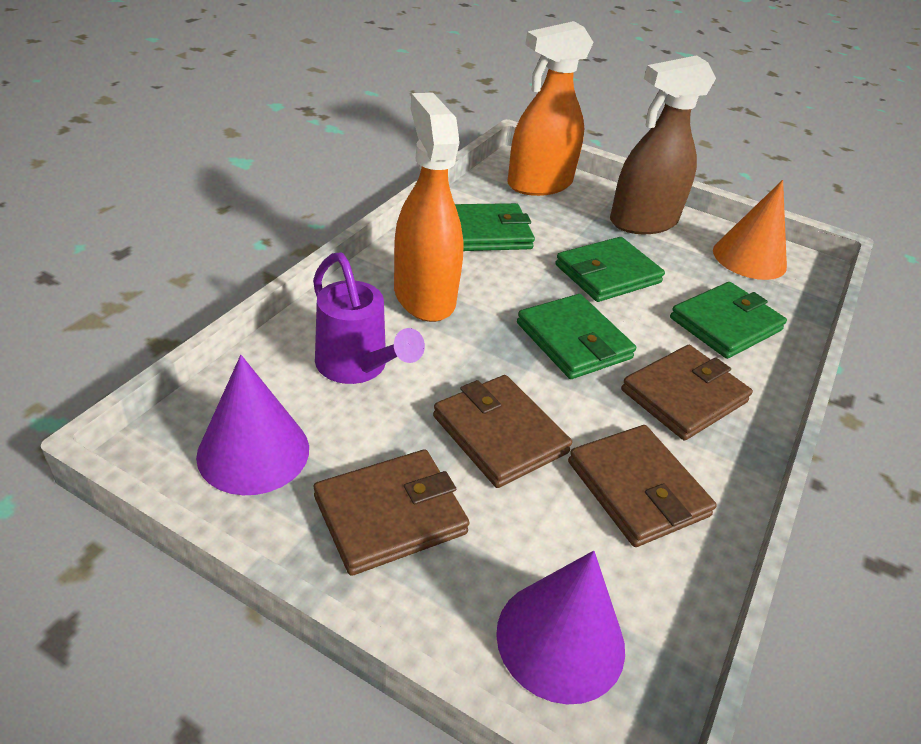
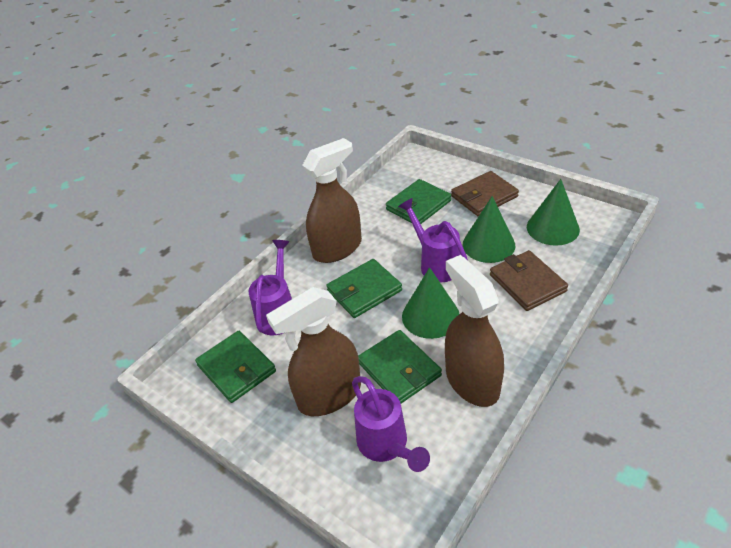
brown spray bottle: [610,55,716,234] = 1 -> [266,287,361,416] [302,138,362,263] [445,255,504,407] = 3
brown wallet: [314,449,470,576] [433,375,572,488] [568,425,717,547] [621,345,753,440] = 4 -> [451,171,519,216] [490,250,568,311] = 2
green cone: none = 0 -> [402,267,459,339] [463,196,515,263] [527,179,580,246] = 3
orange cone: [713,180,787,280] = 1 -> none = 0
orange spray bottle: [394,93,464,322] [507,21,594,196] = 2 -> none = 0
purple cone: [196,355,309,495] [496,551,625,705] = 2 -> none = 0
purple watering can: [313,252,425,384] = 1 -> [249,240,292,335] [352,376,430,472] [398,198,468,282] = 3

